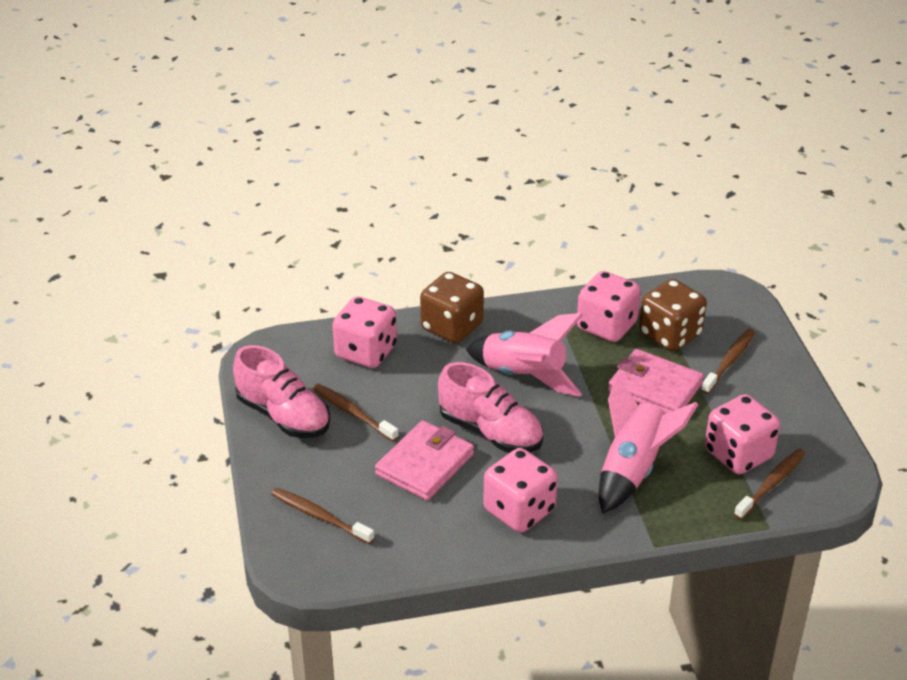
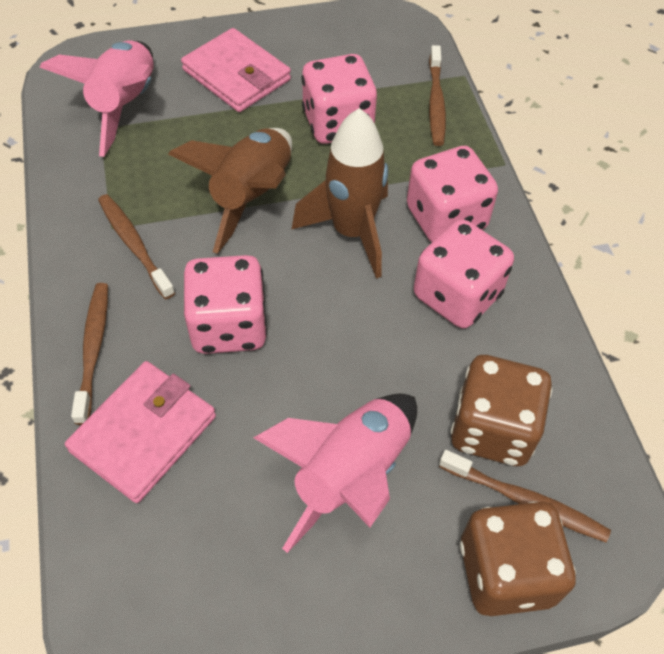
brown rocket: none = 0 -> [168,128,292,254] [291,108,388,279] = 2
pink shoe: [233,345,330,438] [438,362,543,453] = 2 -> none = 0

